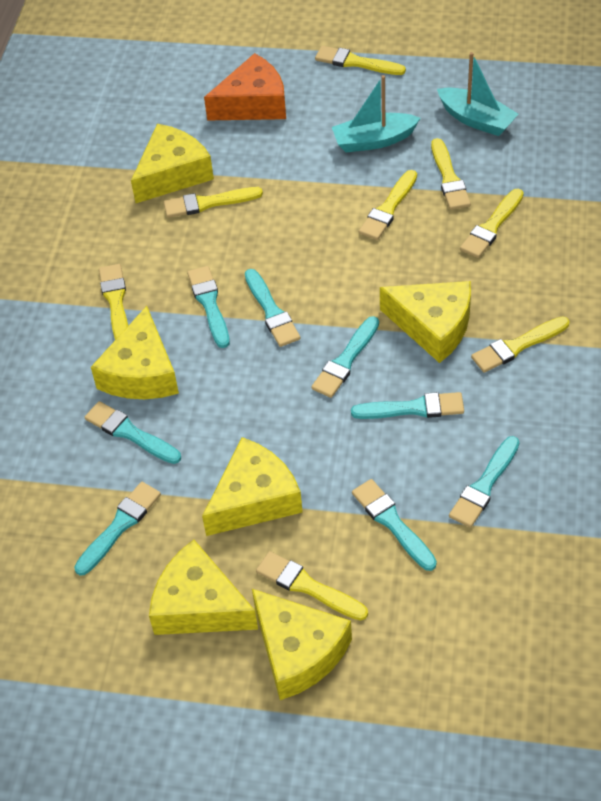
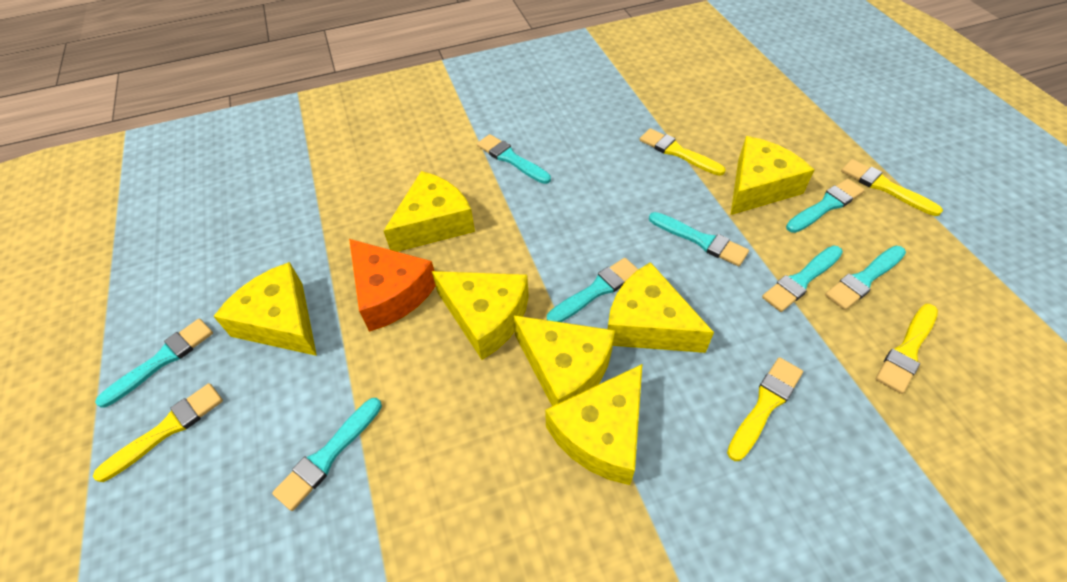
turquoise boat: [332,75,420,152] [437,52,519,136] = 2 -> none = 0
yellow brush: [99,264,128,340] [163,187,263,218] [256,551,368,621] [315,46,406,75] [359,170,417,240] [431,138,471,210] [460,189,524,258] [471,316,570,372] = 8 -> [93,383,223,482] [639,128,726,176] [727,357,803,461] [841,159,943,216] [876,304,938,394] = 5
yellow cheese: [91,306,179,399] [131,124,214,203] [149,540,258,635] [202,437,303,536] [252,589,352,700] [380,281,471,363] = 6 -> [213,262,317,356] [384,171,475,252] [432,271,529,360] [513,315,615,406] [545,364,642,485] [608,262,714,353] [731,136,814,215] = 7

